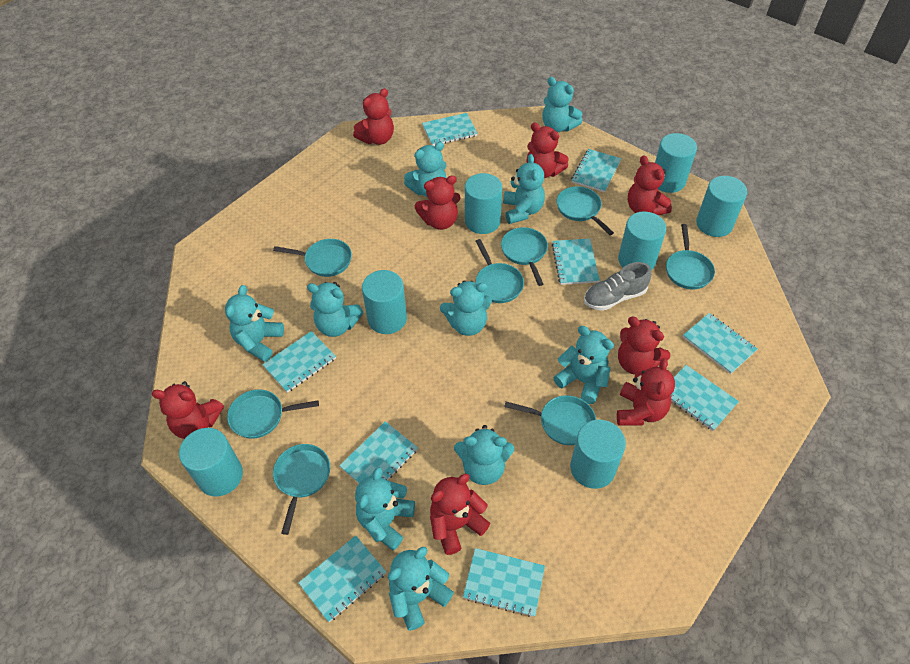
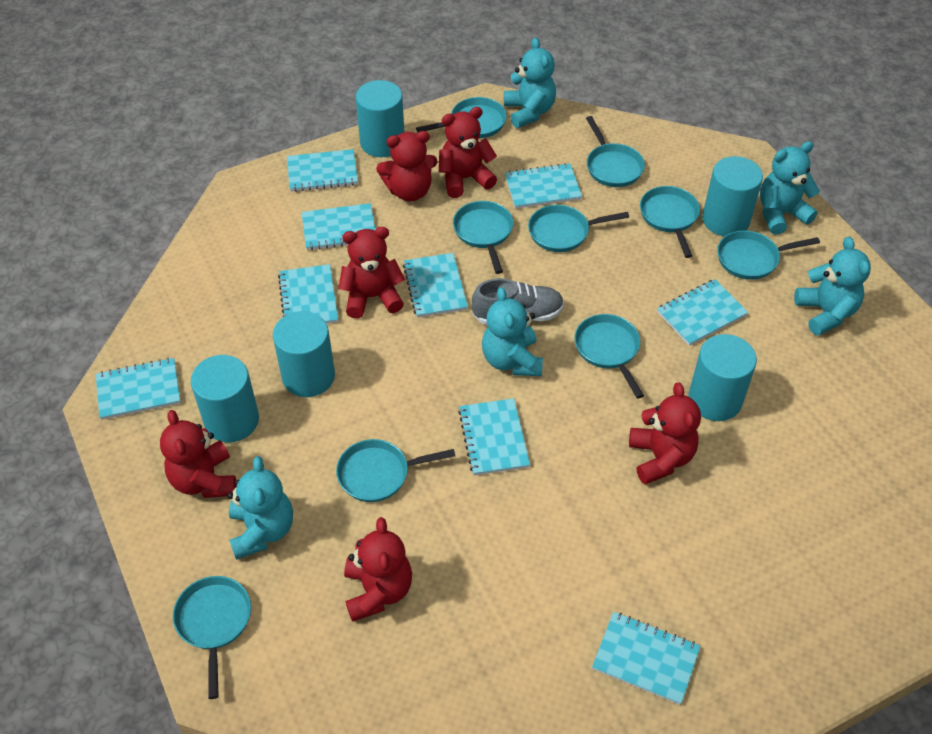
red teddy bear: [152,381,224,439] [353,88,394,145] [415,175,460,230] [430,474,490,555] [527,123,569,178] [617,358,675,426] [618,317,670,375] [628,155,672,215] = 8 -> [160,410,237,498] [338,227,405,318] [344,517,412,622] [376,131,437,201] [439,107,497,198] [629,382,701,485] = 6
turquoise cylinder: [179,428,243,496] [362,270,407,334] [465,173,502,234] [570,420,626,489] [618,211,666,270] [655,133,697,193] [696,176,747,237] = 7 -> [191,355,259,442] [273,311,335,397] [356,80,404,157] [688,334,757,421] [702,156,763,236] = 5
turquoise pan: [227,389,319,439] [273,239,352,277] [273,444,330,535] [476,239,524,303] [501,227,548,286] [504,395,596,445] [557,186,614,235] [666,224,715,289] = 8 -> [173,576,251,699] [336,439,455,502] [416,97,507,138] [453,201,513,274] [528,205,629,252] [574,314,644,399] [586,116,645,187] [640,186,700,258] [717,230,820,280] = 9
turquoise teddy bear: [225,285,284,362] [307,282,364,337] [355,467,415,551] [388,547,454,631] [404,142,447,197] [440,281,492,336] [454,425,514,485] [503,154,545,224] [542,77,582,132] [553,326,614,404] = 10 -> [227,456,293,560] [482,287,543,376] [504,37,556,128] [760,141,820,235] [794,237,871,336] = 5

